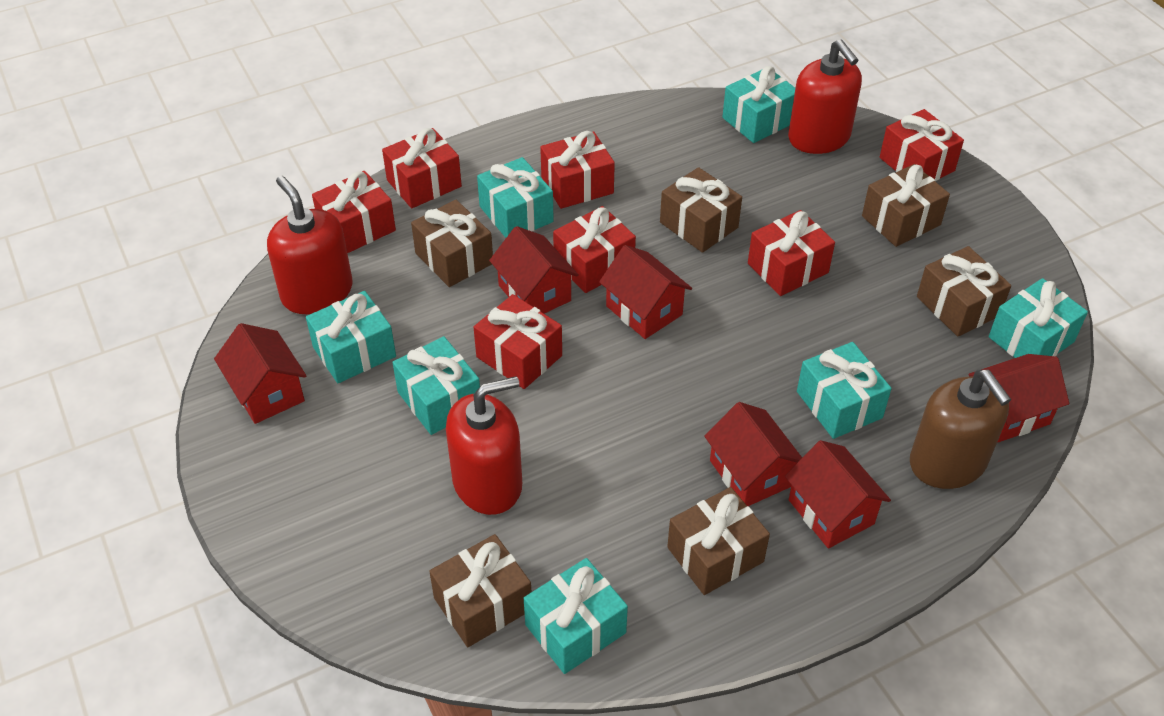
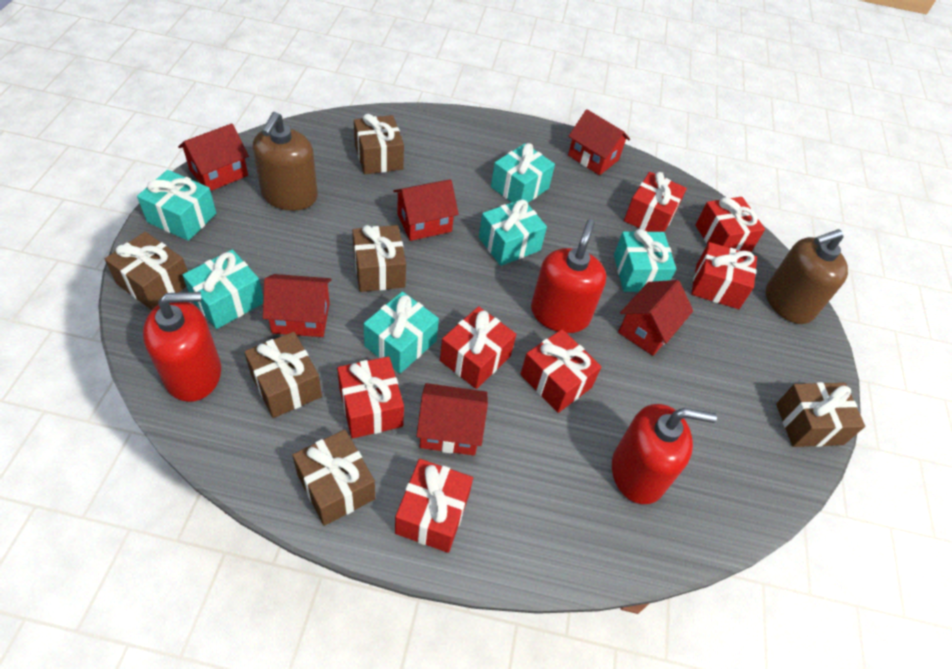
brown soap dispenser: [910,370,1011,489] = 1 -> [253,112,318,211] [766,229,848,324] = 2
turquoise gift: [306,291,396,383] [392,336,480,435] [477,157,554,238] [524,558,628,674] [722,66,795,143] [797,342,892,439] [989,278,1088,358] = 7 -> [137,170,216,241] [183,249,263,329] [363,291,439,374] [479,199,547,266] [491,143,555,203] [614,229,676,292] = 6

